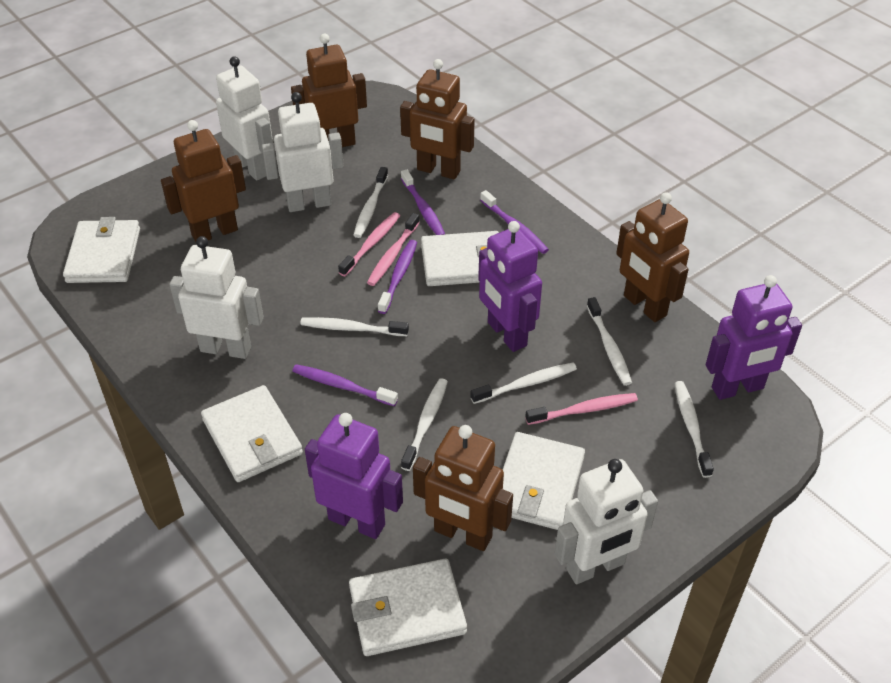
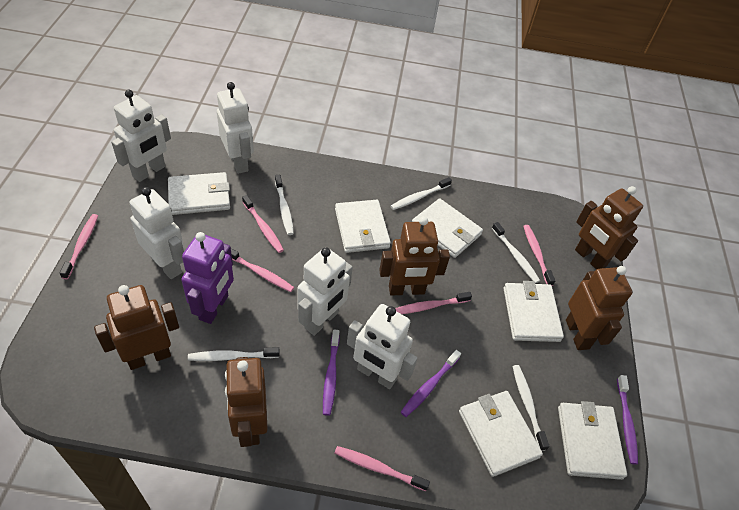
pink toothbrush: [338,212,400,276] [367,213,420,286] [525,393,638,425] = 3 -> [59,214,98,279] [231,248,294,292] [242,195,284,253] [335,446,430,491] [395,292,472,314] [523,225,555,286] = 6
purple robot: [305,413,403,539] [478,221,542,352] [706,275,802,400] = 3 -> [181,232,234,324] = 1
purple toothbrush: [292,364,398,406] [378,240,417,314] [401,169,445,235] [480,190,549,254] = 4 -> [323,330,340,416] [401,350,461,417] [617,375,638,465] = 3
white robot: [169,236,264,359] [216,56,273,181] [262,92,344,212] [555,459,658,584] = 4 -> [111,90,171,182] [129,187,185,279] [217,82,254,174] [298,247,353,336] [347,304,418,389] = 5
white toothbrush: [300,317,409,336] [353,167,388,238] [401,378,448,471] [471,363,577,404] [587,297,632,386] [675,381,714,478] = 6 -> [188,347,280,361] [275,174,294,235] [391,177,452,210] [492,222,540,283] [512,365,550,451] = 5
white wallet: [63,217,140,283] [201,385,303,482] [349,558,467,656] [421,231,499,286] [503,432,585,530] = 5 -> [168,172,230,215] [335,200,391,253] [412,198,483,258] [459,391,543,477] [504,281,564,342] [558,401,627,480] = 6

